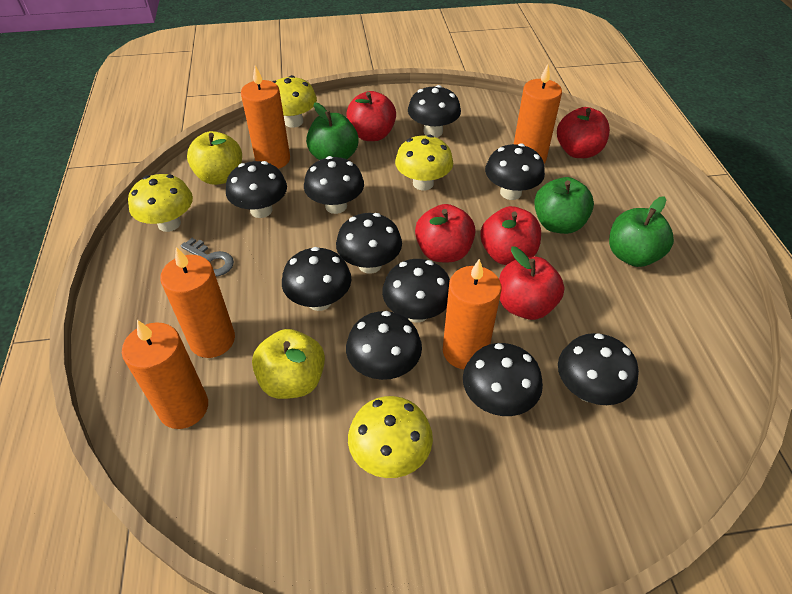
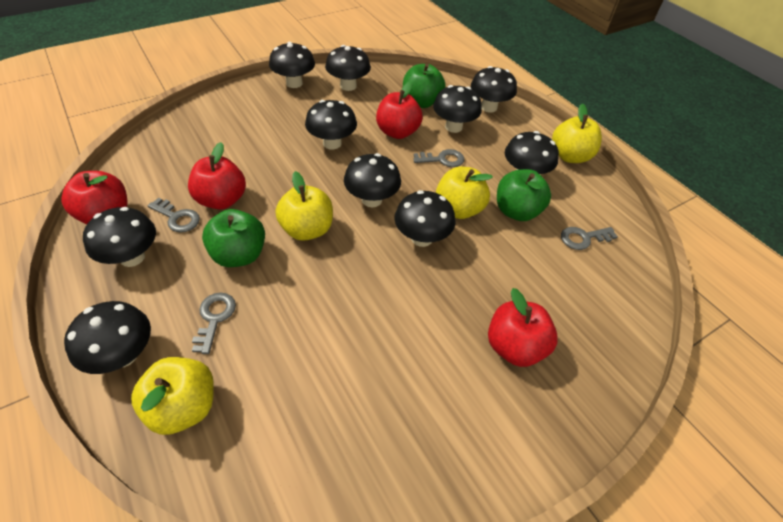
grey key: [180,238,234,276] = 1 -> [147,198,200,233] [192,293,236,354] [413,149,464,167] [561,227,618,250] = 4
orange candle: [122,320,208,429] [160,247,235,358] [241,65,290,169] [443,259,501,369] [514,64,562,163] = 5 -> none = 0
red apple: [346,91,396,141] [415,204,476,262] [480,206,541,265] [499,247,565,320] [557,107,610,158] = 5 -> [61,171,128,224] [188,142,246,210] [376,81,423,139] [488,288,558,367] = 4
yellow apple: [187,131,242,185] [252,329,325,399] = 2 -> [131,357,214,435] [275,171,333,241] [436,167,493,219] [552,104,602,163] = 4
yellow mushroom: [128,174,193,232] [272,75,317,128] [348,396,433,478] [395,135,453,190] = 4 -> none = 0

